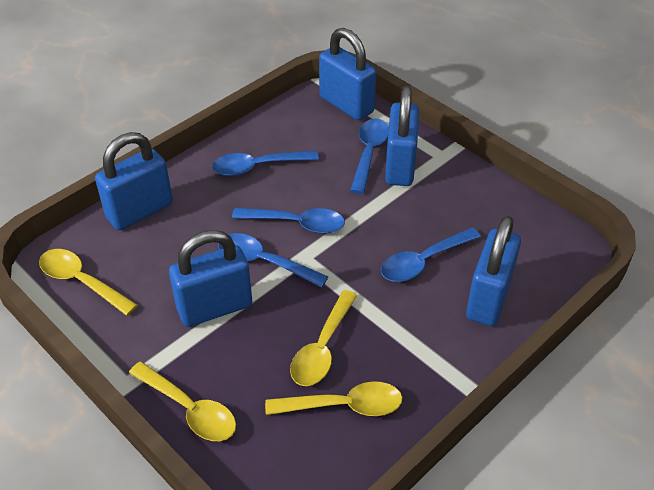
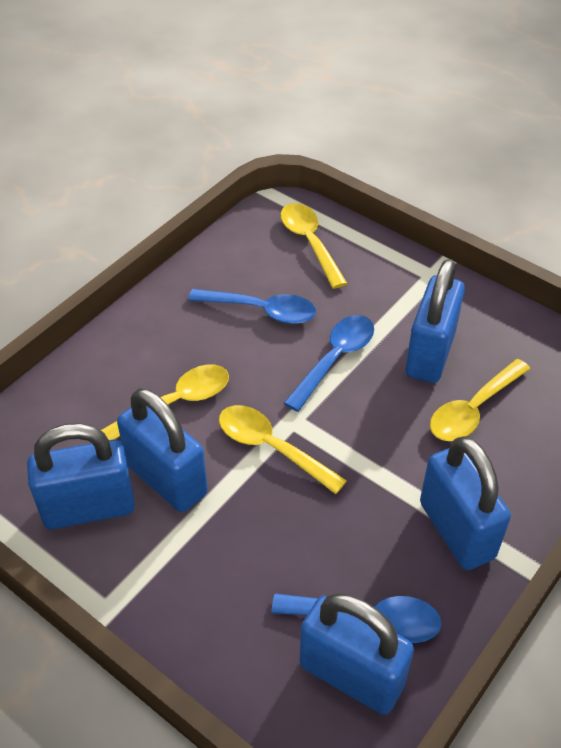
blue spoon: [212,150,319,176] [218,233,328,288] [232,208,345,234] [350,119,389,194] [381,228,481,282] = 5 -> [188,289,316,324] [272,593,442,643] [284,315,374,412] = 3

